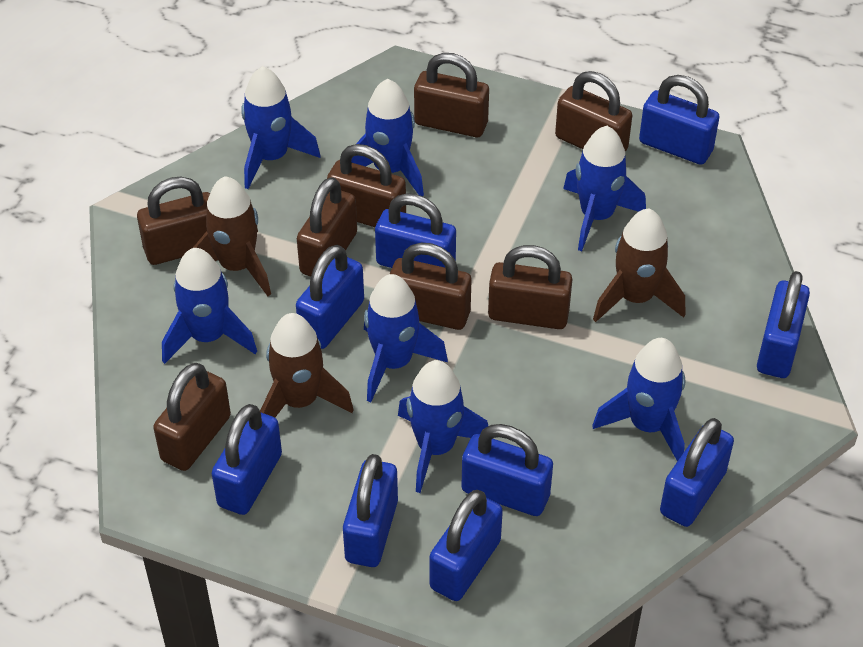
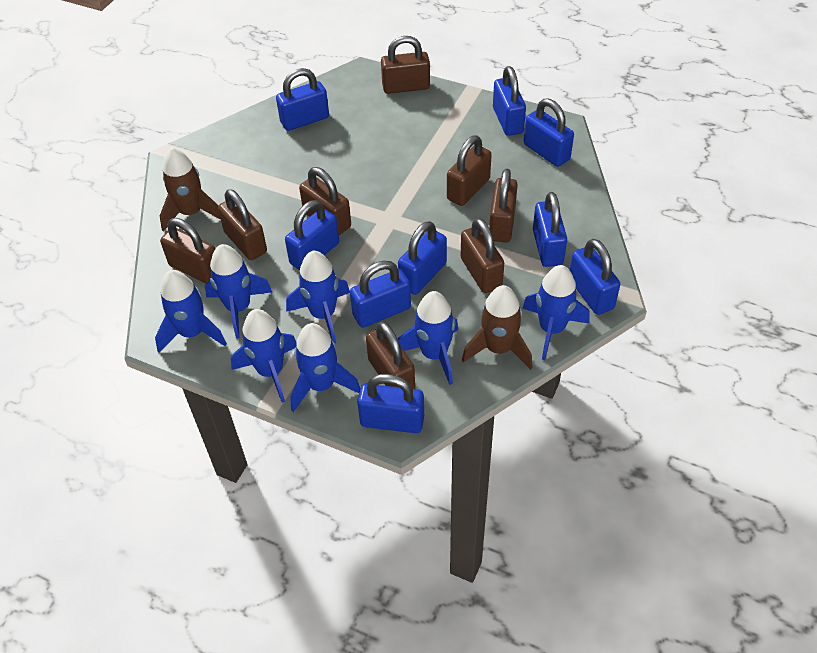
brown rocket: [193,176,271,296] [260,313,354,418] [593,208,685,322] = 3 -> [160,147,221,232] [462,285,532,370] = 2

